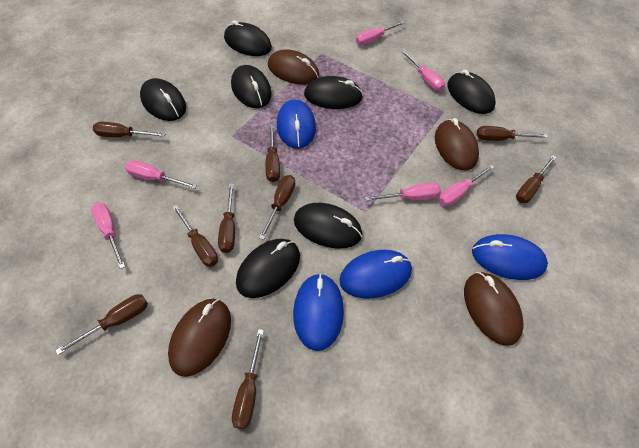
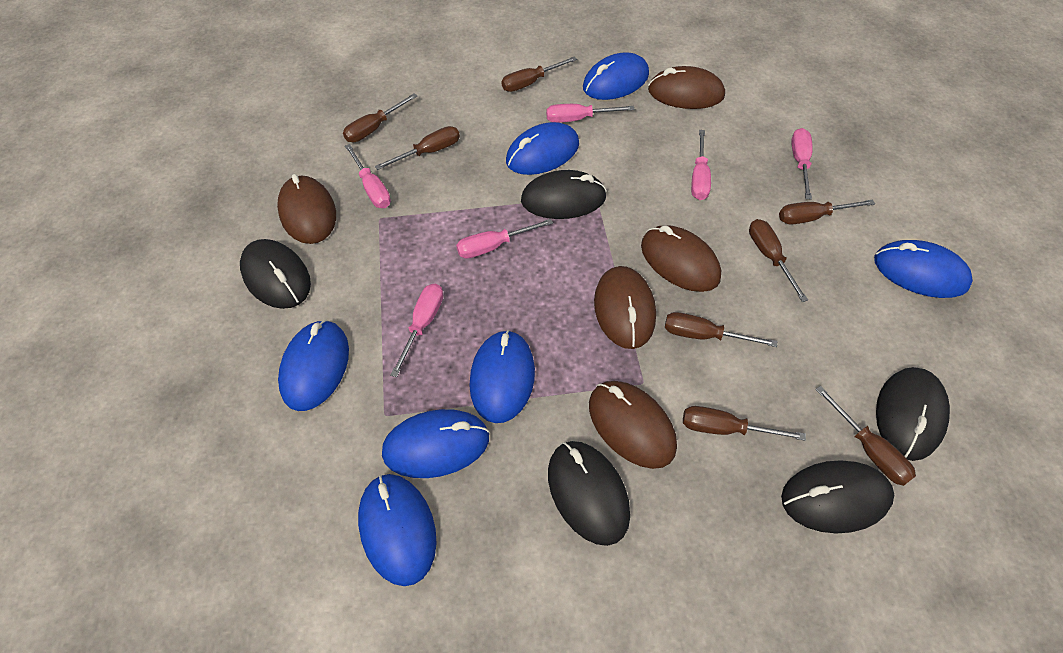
black mouse: [140,78,186,121] [224,21,272,56] [231,65,272,108] [236,239,300,298] [294,203,362,249] [304,76,363,109] [448,69,496,114] = 7 -> [240,239,311,309] [521,170,607,219] [548,441,630,546] [781,460,894,533] [876,367,950,461] = 5
blue mouse: [277,99,316,149] [293,273,344,351] [339,250,412,299] [472,234,548,280] = 4 -> [278,320,349,411] [358,474,437,586] [382,409,489,478] [469,330,535,423] [506,122,579,175] [583,52,649,100] [874,240,973,298] = 7
brown mouse: [168,299,231,377] [268,49,319,85] [435,118,479,170] [464,272,524,346] = 4 -> [277,174,336,244] [589,381,677,469] [594,266,656,349] [641,225,721,292] [648,66,725,109] = 5
brown screwdriver: [55,294,148,355] [93,122,166,137] [172,205,218,267] [218,184,235,253] [232,329,264,429] [259,175,295,240] [265,124,280,182] [477,126,548,141] [516,155,557,203] = 9 -> [343,93,417,142] [375,126,460,170] [502,56,577,92] [665,312,777,347] [683,406,806,441] [749,219,808,302] [779,199,875,225] [815,386,916,486] = 8

